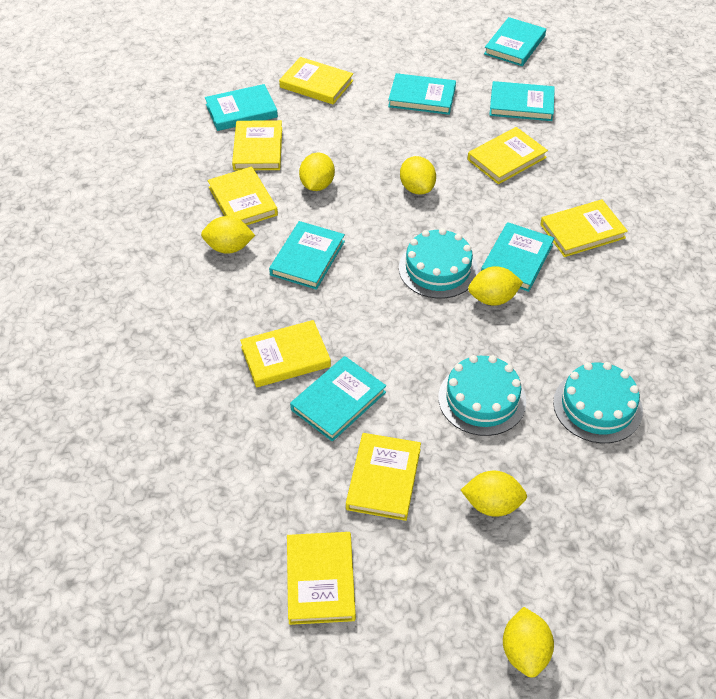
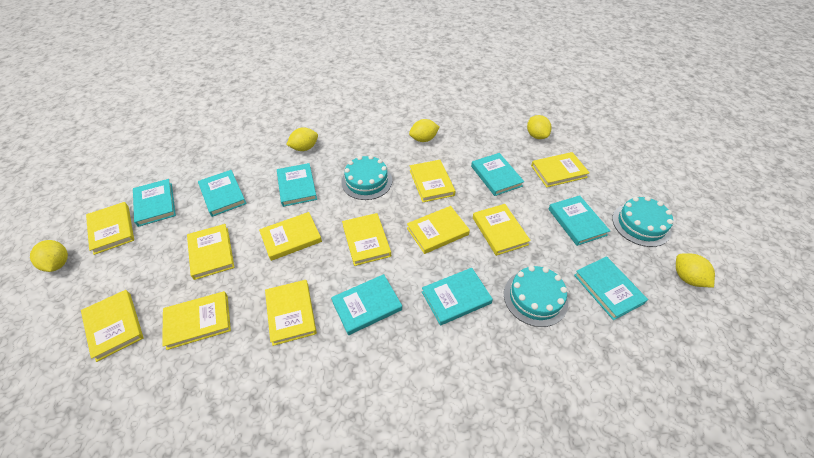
turquoise book: [205,84,278,131] [269,221,345,290] [290,356,386,441] [388,73,456,115] [481,222,554,292] [484,17,546,66] [489,81,555,121] = 7 -> [133,179,176,227] [198,170,247,217] [277,163,317,207] [331,274,402,335] [422,268,493,325] [471,153,524,196] [549,195,610,246] [574,256,648,320] = 8
yellow book: [207,167,278,225] [232,120,282,171] [240,320,331,388] [279,57,353,105] [287,532,356,625] [346,433,421,521] [467,127,548,184] [540,199,628,257] = 8 -> [81,290,143,362] [86,202,134,255] [162,291,231,350] [187,224,234,280] [259,212,322,261] [265,280,317,346] [342,213,391,266] [407,206,470,254] [410,160,456,202] [473,204,531,256] [531,152,590,187] = 11
yellow lemon: [201,216,255,254] [299,153,335,191] [400,156,436,195] [461,471,527,517] [468,266,523,306] [503,607,554,678] = 6 -> [30,240,68,272] [286,127,318,151] [409,119,439,142] [527,115,552,139] [676,253,715,288] = 5

